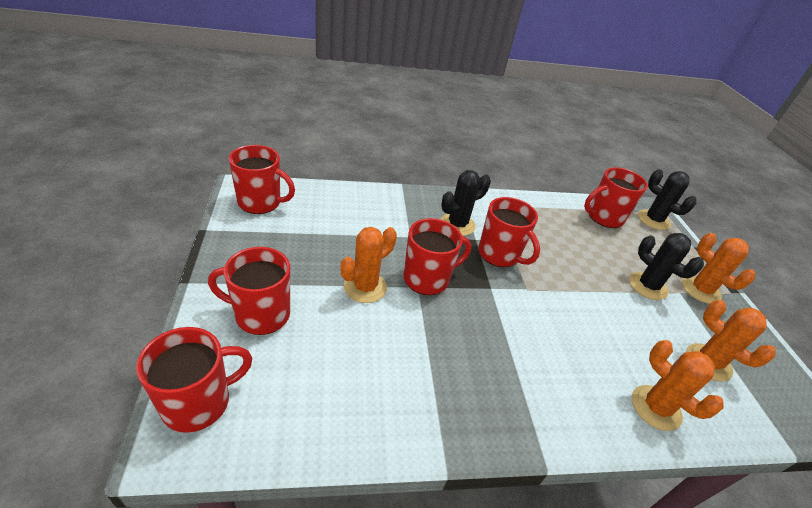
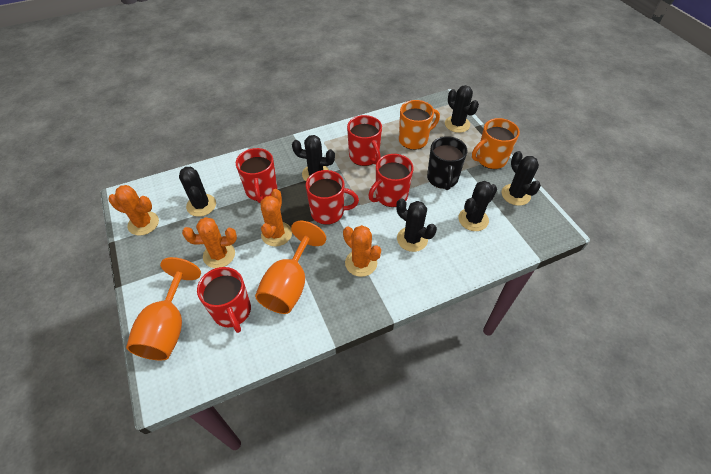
black cactus: [440,170,491,236] [629,233,704,300] [638,169,696,230] = 3 -> [179,167,216,217] [292,135,335,181] [396,198,437,252] [445,85,479,133] [458,181,497,231] [502,151,541,206] = 6
black mug: none = 0 -> [427,136,467,190] = 1
orange goblet: none = 0 -> [126,257,201,360] [255,221,326,314] = 2
orange mug: none = 0 -> [399,100,440,150] [472,118,520,169] = 2
red mug: [136,327,252,433] [208,247,290,335] [229,145,295,214] [403,218,471,295] [478,197,540,267] [584,167,648,228] = 6 -> [197,267,251,333] [236,148,277,203] [306,170,359,225] [347,115,382,166] [368,154,413,207] = 5

